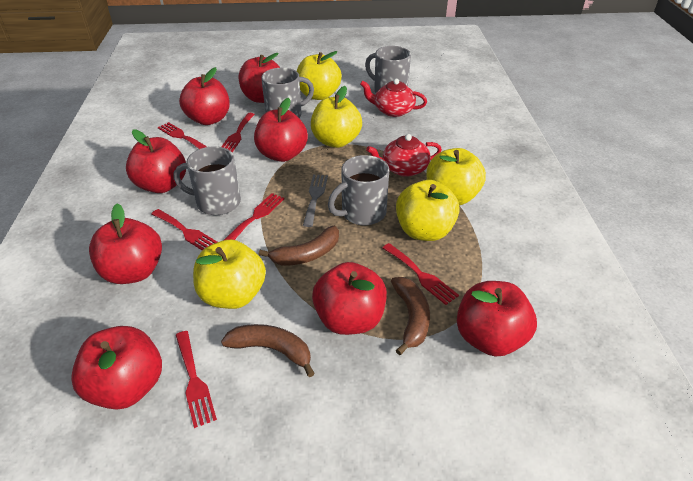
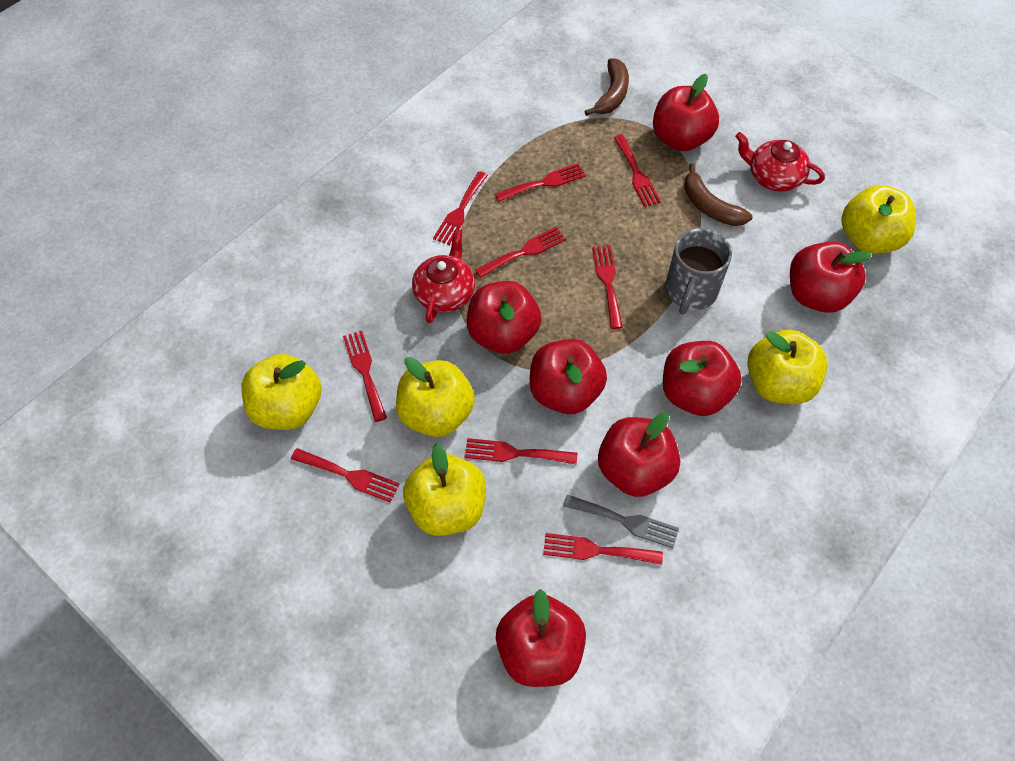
brown banana: [221,324,315,377] [259,226,339,266] [391,277,430,355] = 3 -> [584,58,629,116] [684,163,753,226] = 2
grey mug: [173,146,241,215] [261,68,314,118] [328,155,389,225] [365,46,411,93] = 4 -> [665,228,732,314] = 1
red apple: [71,326,162,409] [89,203,162,284] [126,129,186,193] [179,67,230,125] [239,53,280,103] [254,98,308,162] [312,262,387,335] [457,281,537,357] = 8 -> [467,281,542,353] [496,589,586,687] [530,339,607,414] [598,412,680,497] [653,74,719,151] [663,341,742,416] [790,242,872,313] = 7
red fork: [151,209,217,251] [158,122,207,149] [176,331,217,428] [221,113,255,152] [224,193,284,240] [383,243,459,305] = 6 -> [291,448,400,503] [343,330,387,422] [433,171,488,245] [465,438,577,464] [475,227,566,278] [495,163,586,202] [543,533,663,565] [592,245,623,329] [614,135,661,207] = 9

